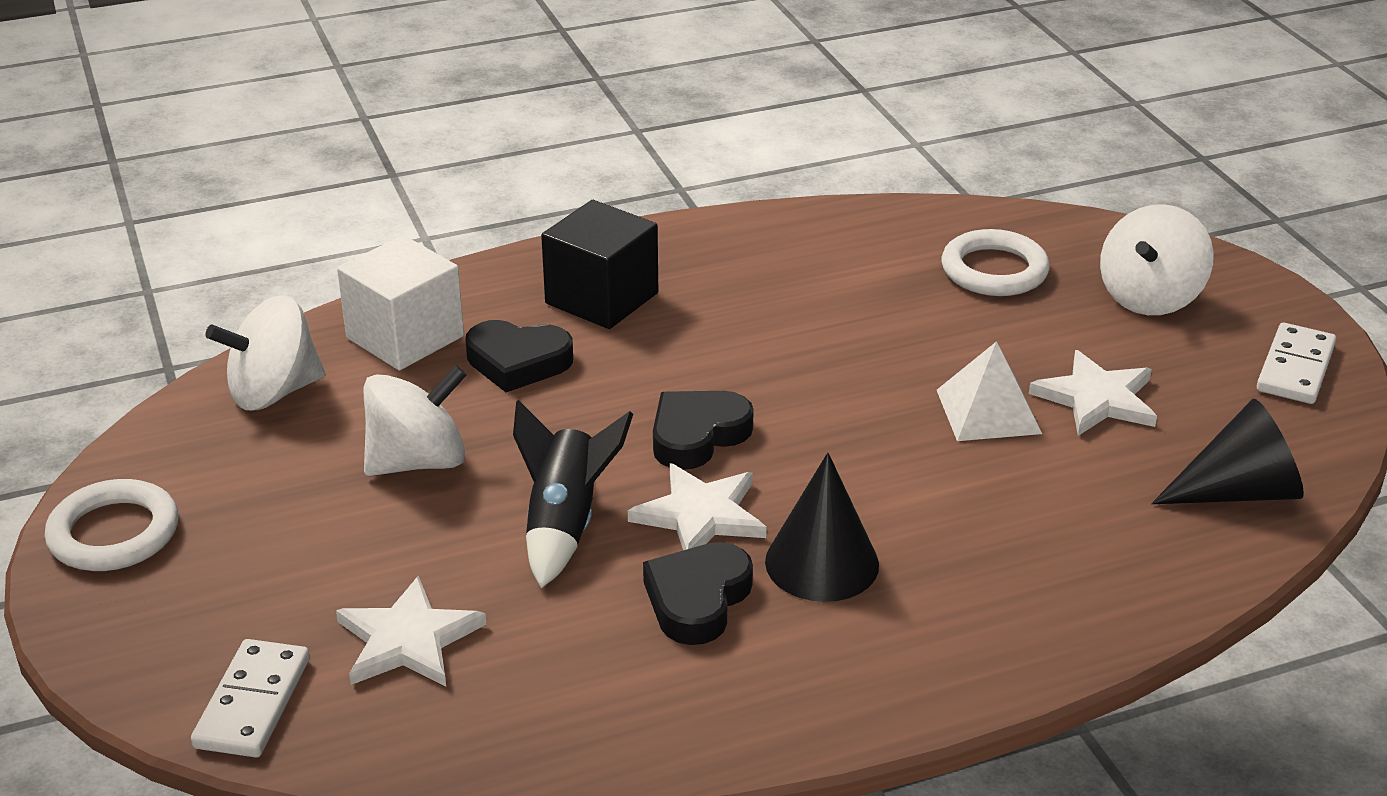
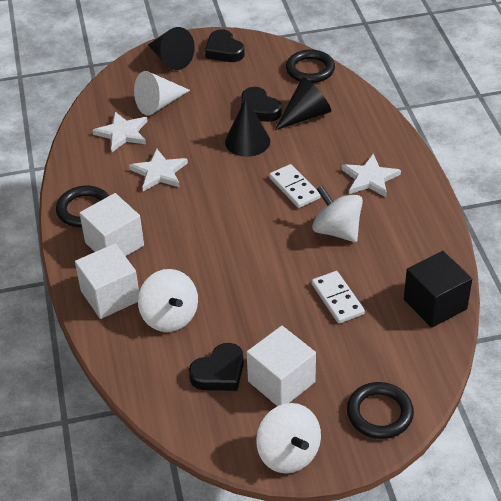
black cone: [765,453,879,602] [1151,399,1304,504] = 2 -> [148,27,195,70] [225,98,270,157] [275,77,331,130] = 3
black ring: none = 0 -> [56,186,109,227] [286,49,335,83] [347,382,414,439] = 3
black rocket: [513,400,633,588] = 1 -> none = 0
white cone: none = 0 -> [134,71,190,116] = 1
white cube: [337,235,464,371] = 1 -> [75,243,139,319] [80,193,144,257] [247,326,316,406] = 3
white pyramid: [937,341,1042,441] = 1 -> none = 0
white ring: [44,479,178,571] [942,229,1050,296] = 2 -> none = 0

